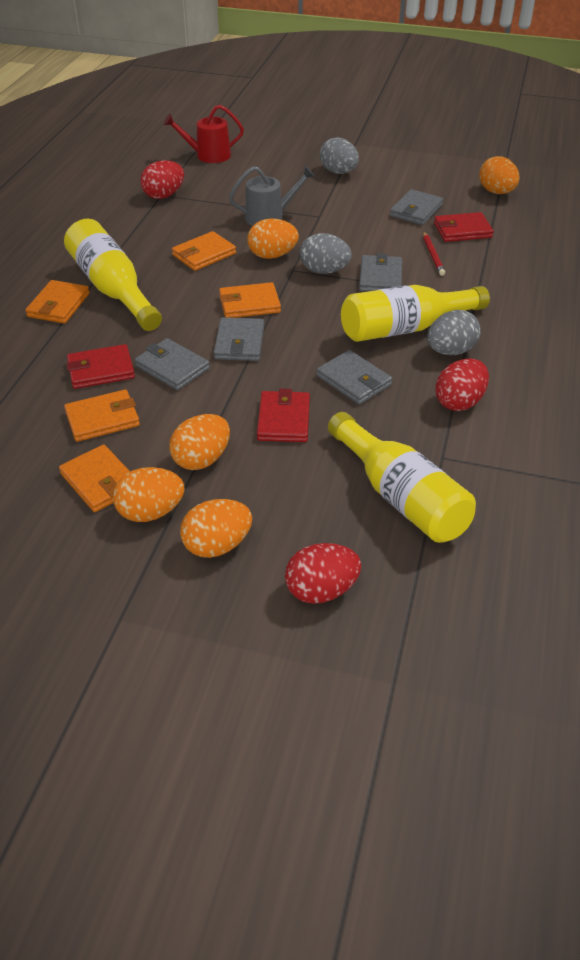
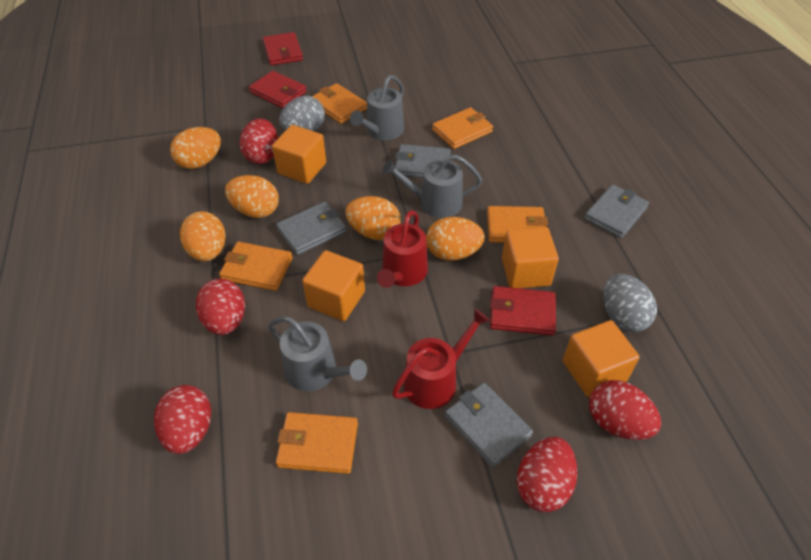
grey egg: [300,233,352,274] [320,138,359,174] [427,310,481,355] = 3 -> [279,96,325,131] [603,274,657,332] = 2
grey wallet: [135,338,210,390] [214,317,264,361] [317,350,393,405] [359,253,402,291] [390,189,443,225] = 5 -> [276,202,347,255] [395,144,451,178] [445,382,533,468] [584,184,649,238] = 4
grey watering can: [229,166,315,226] = 1 -> [268,316,367,391] [350,75,404,140] [382,155,482,218] = 3
orange cube: none = 0 -> [272,125,326,184] [302,250,365,321] [502,227,559,288] [563,320,639,397] = 4
red egg: [140,160,184,199] [285,543,361,604] [435,359,489,411] = 3 -> [154,385,211,454] [196,279,245,335] [239,118,278,164] [516,437,577,512] [589,380,661,440] = 5
red pencil: [423,232,445,276] = 1 -> none = 0
red watering can: [164,105,244,163] = 1 -> [377,210,428,288] [392,309,490,409] = 2
yellow bottle: [64,219,162,331] [328,412,476,543] [341,285,490,342] = 3 -> none = 0

